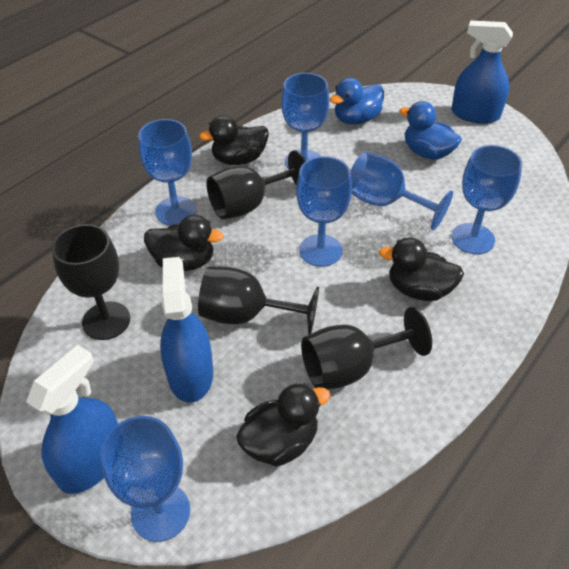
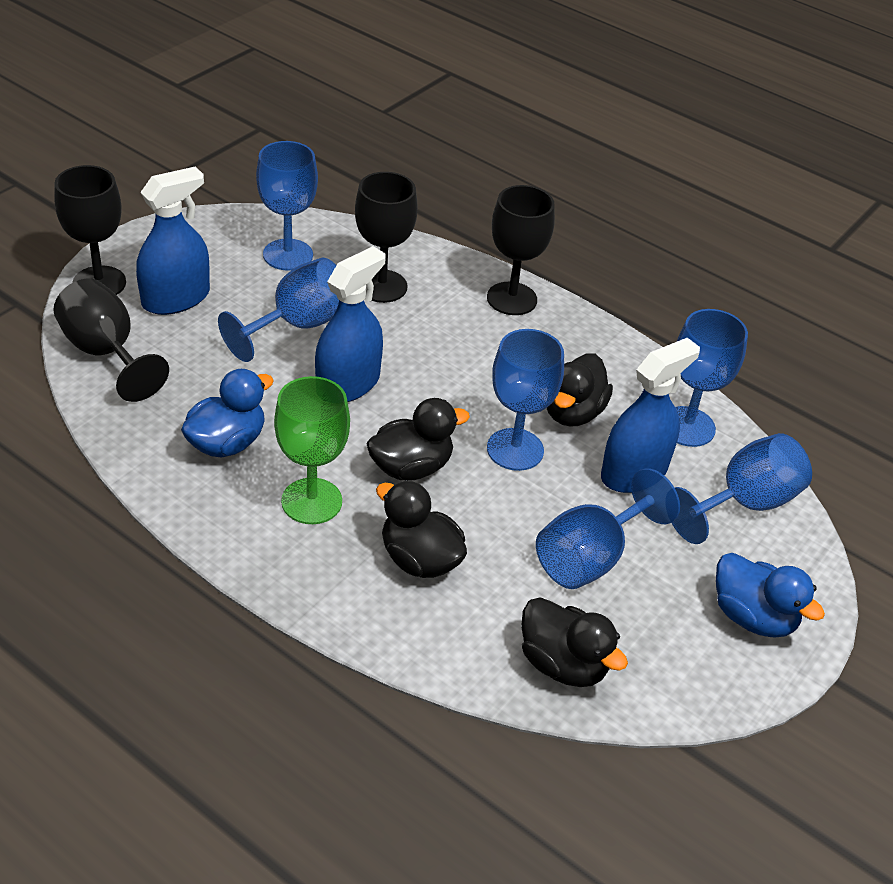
green goblet: none = 0 -> [274,376,350,524] = 1

